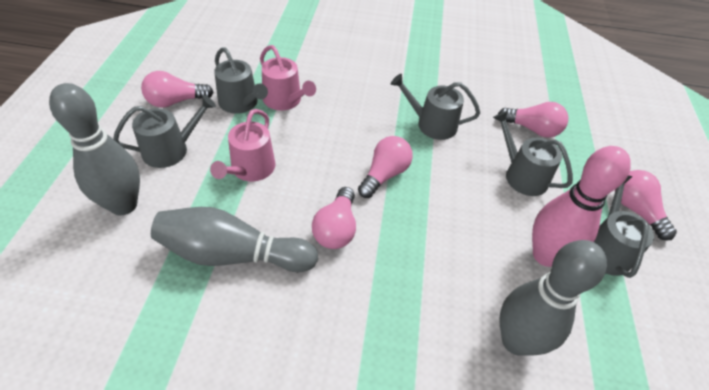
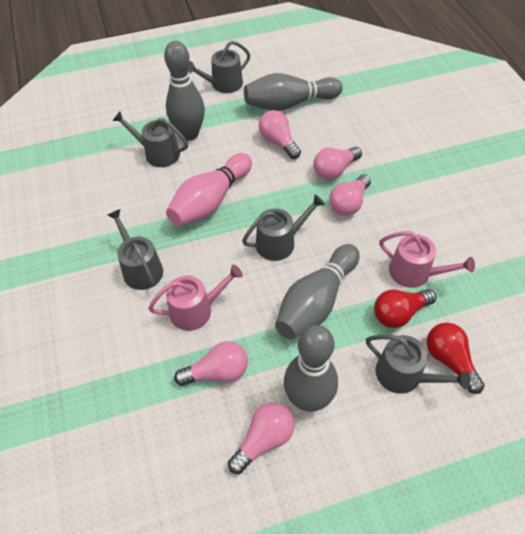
grey bowling pin: [49,83,140,215] [151,207,318,272] [499,240,607,356] = 3 -> [164,41,205,141] [244,73,343,111] [275,244,359,339] [284,325,338,412] = 4
red light bulb: none = 0 -> [374,289,436,328] [427,323,485,394] = 2

